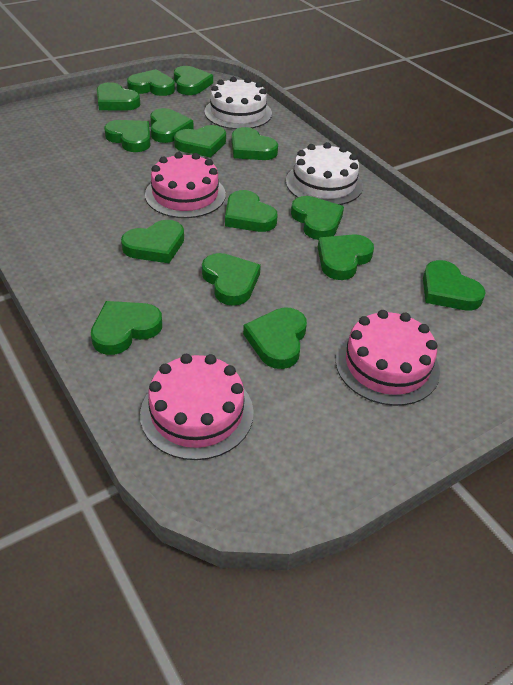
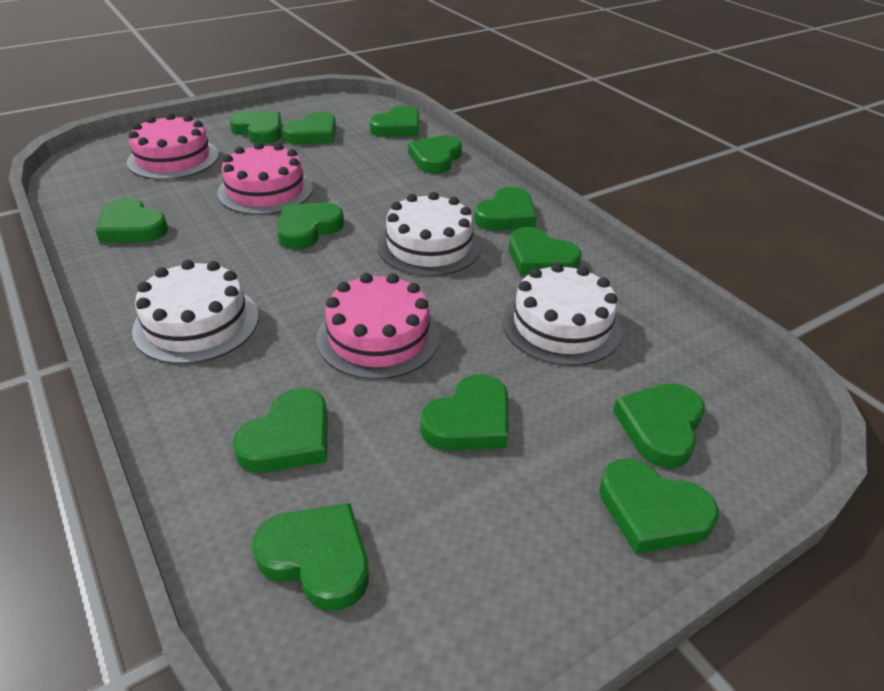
green heart: [91,301,162,355] [97,82,140,110] [104,120,151,152] [121,220,184,263] [127,69,175,96] [150,108,194,143] [174,66,213,95] [174,125,226,158] [202,253,261,306] [225,190,278,232] [232,127,278,160] [243,307,307,369] [291,196,344,240] [318,234,374,280] [423,260,486,310] = 15 -> [96,198,168,243] [230,111,282,144] [233,388,328,473] [252,503,369,611] [277,202,344,249] [283,111,336,145] [369,105,419,137] [408,135,462,174] [420,374,509,451] [474,187,537,231] [509,227,582,275] [599,459,719,554] [613,383,705,468] = 13
white cake: [204,77,272,129] [286,142,363,205] = 2 -> [132,260,259,364] [377,192,481,276] [502,263,622,366] = 3

